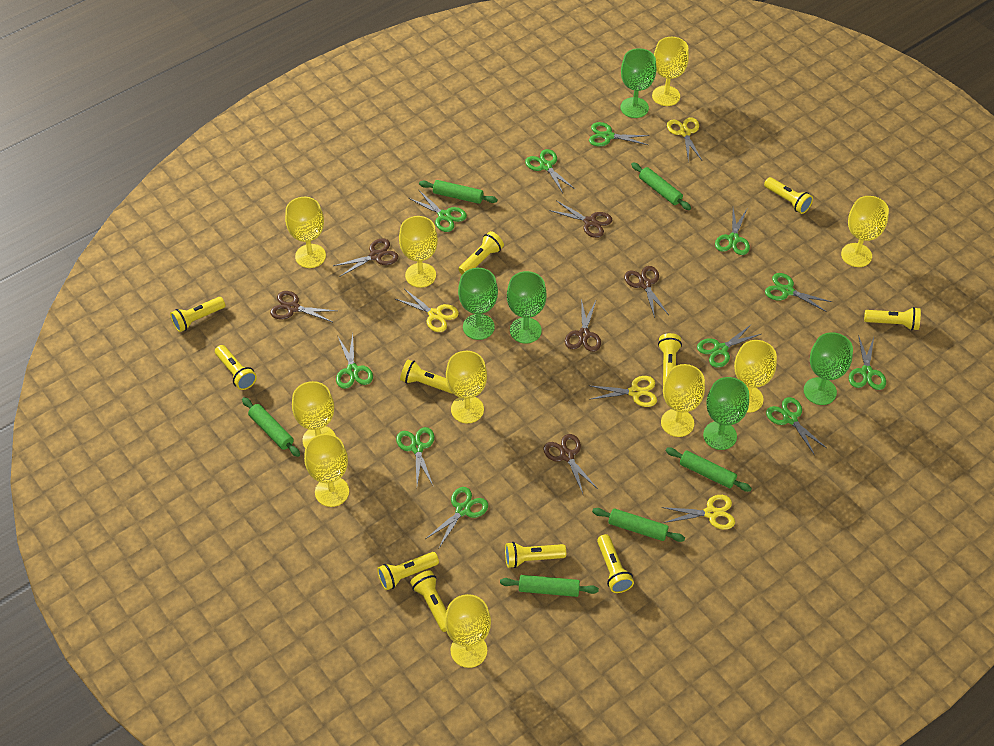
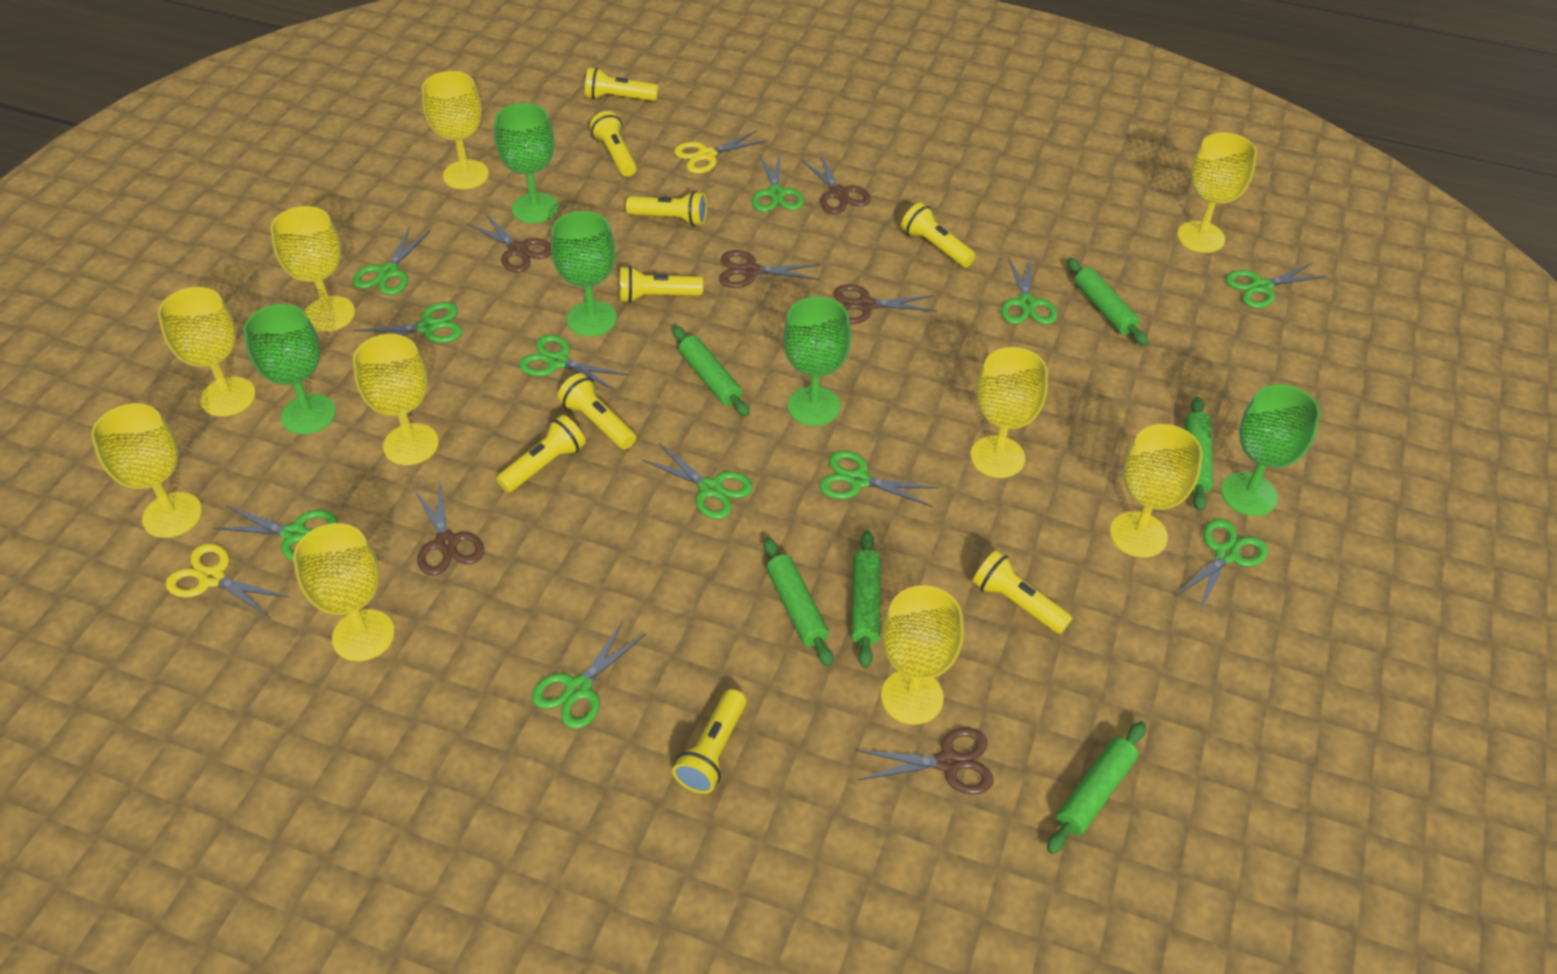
yellow flashlight: [170,297,225,332] [215,345,257,390] [377,552,439,590] [400,360,452,394] [410,570,447,632] [458,231,504,275] [505,542,566,568] [597,534,634,593] [658,333,682,384] [764,177,813,214] [864,307,921,330] = 11 -> [496,415,586,493] [558,373,636,449] [585,67,659,101] [590,111,637,177] [620,266,703,303] [626,191,707,226] [672,689,746,794] [901,202,976,267] [973,550,1072,634] = 9
yellow scissors: [396,289,459,332] [588,376,657,407] [661,495,735,530] [667,117,702,161] = 4 -> [166,543,289,618] [674,131,767,174] = 2

